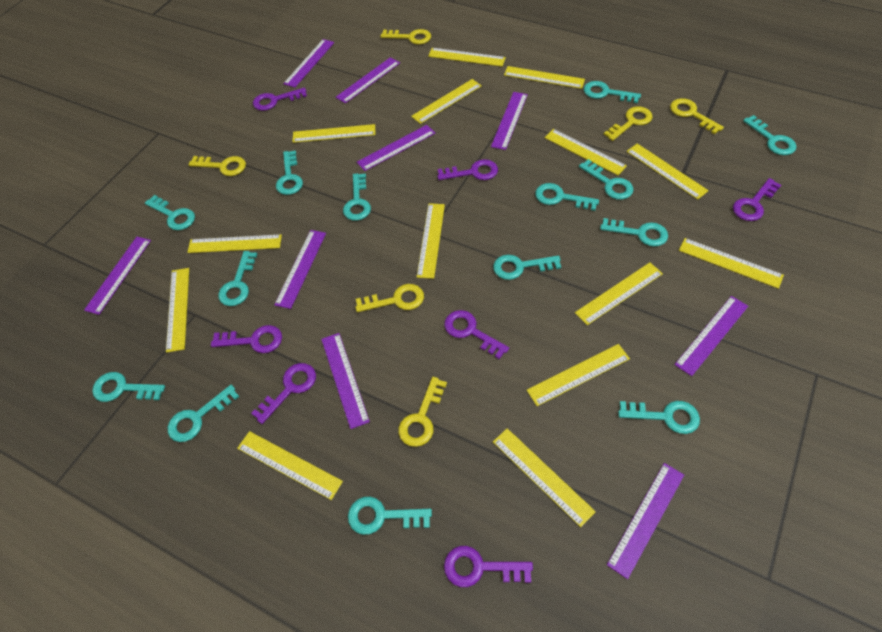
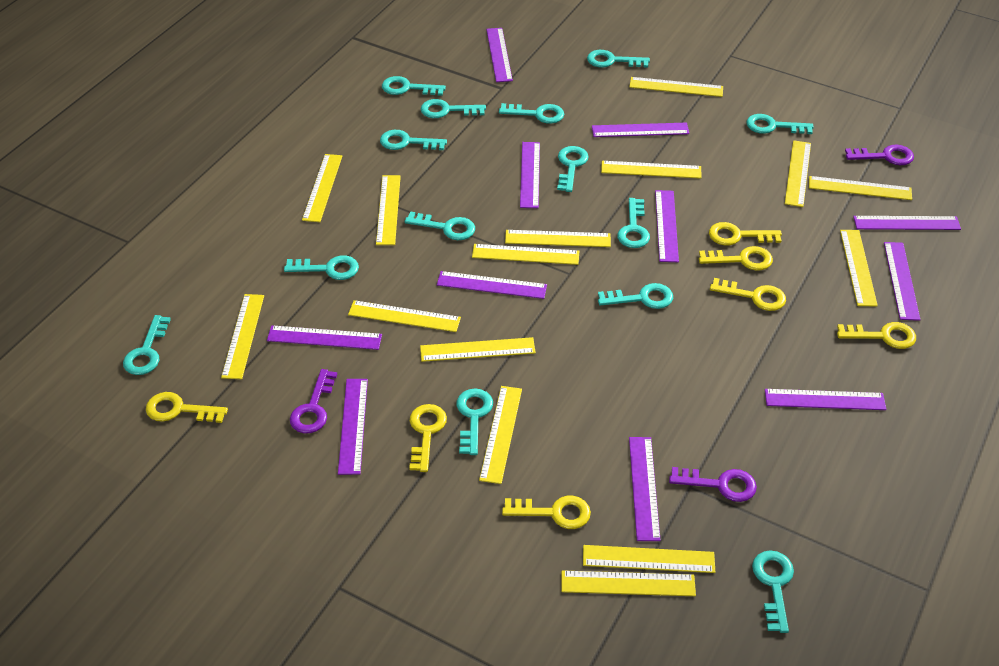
purple key: [211,325,282,353] [251,363,316,424] [253,87,307,111] [438,159,498,180] [444,310,509,359] [444,546,533,587] [733,178,781,221] = 7 -> [290,369,337,433] [669,467,757,502] [845,145,914,165] = 3
purple ruler: [84,237,151,315] [274,230,326,309] [283,39,334,88] [321,333,370,429] [336,57,400,104] [357,125,435,171] [491,92,528,150] [607,463,684,579] [674,296,748,376] = 9 -> [267,325,382,350] [338,379,368,475] [437,271,547,299] [486,28,513,82] [520,142,540,208] [592,123,689,137] [629,437,661,541] [655,190,679,262] [765,389,886,410] [853,216,961,230] [884,242,921,321] = 11
yellow key: [188,156,246,176] [356,284,424,312] [380,29,431,44] [398,377,447,447] [604,106,653,141] [670,98,724,134] = 6 -> [146,392,228,423] [409,404,447,472] [502,496,591,529] [699,246,773,271] [709,222,782,245] [710,278,786,311] [837,322,916,349] = 7
yellow ruler: [166,268,189,353] [187,234,282,253] [237,431,343,500] [292,124,376,143] [411,79,482,124] [417,203,445,279] [428,48,506,67] [493,428,596,527] [504,66,585,89] [527,344,630,406] [544,129,627,175] [575,262,663,325] [626,144,709,200] [679,238,784,289] = 14 -> [221,294,264,379] [302,154,342,222] [348,300,461,332] [376,175,401,245] [420,337,536,362] [472,244,579,265] [479,386,522,484] [505,230,611,247] [561,570,696,596] [583,545,715,573] [601,161,702,179] [629,77,723,97] [785,140,811,207] [809,176,912,200] [840,230,878,307] = 15

